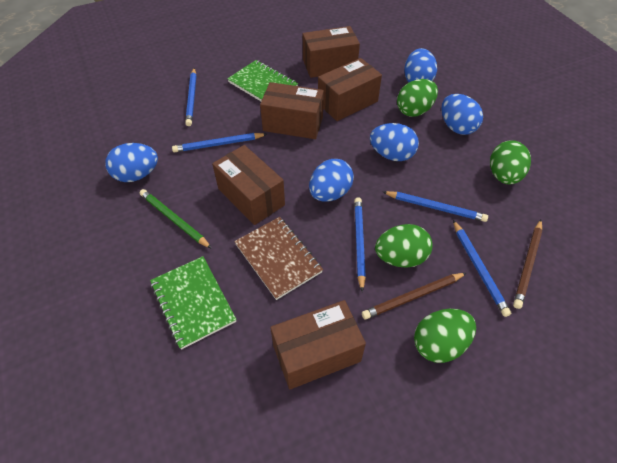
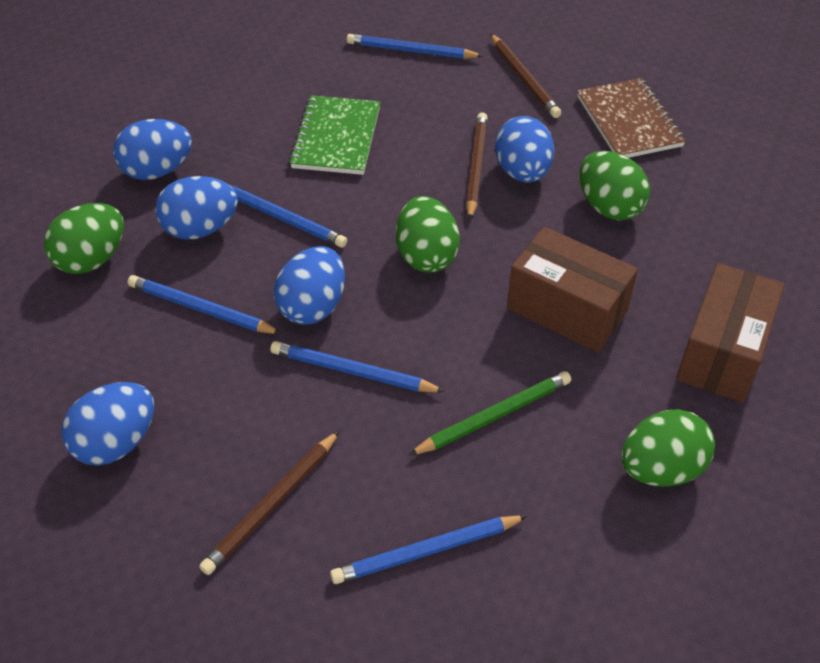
brown box: [212,145,285,225] [260,82,324,139] [270,300,366,389] [303,26,360,78] [318,58,382,121] = 5 -> [507,227,638,353] [676,263,785,403] = 2
brown pencil: [362,273,466,320] [513,220,543,309] = 2 -> [199,431,339,575] [466,112,488,220] [491,34,561,118] = 3
green notebook: [150,256,237,350] [227,60,298,101] = 2 -> [289,95,380,175] = 1

